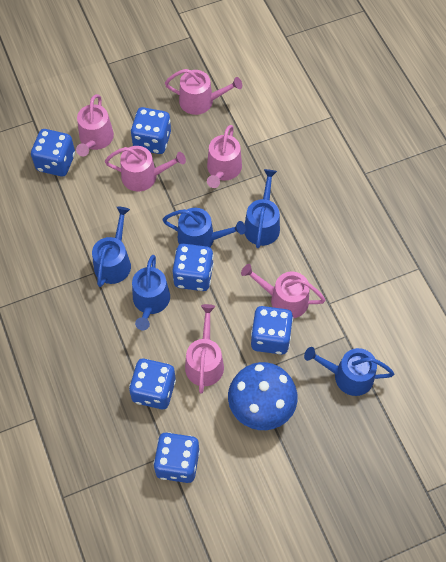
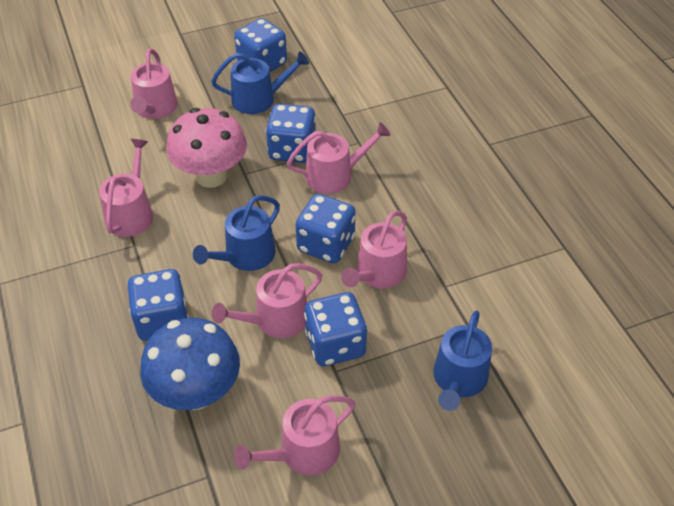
blue dice: [31,129,75,176] [129,359,176,409] [131,107,171,154] [153,432,200,483] [172,243,214,291] [251,306,293,355] = 6 -> [128,269,189,341] [234,18,287,72] [266,104,316,163] [295,194,356,263] [304,292,367,366] = 5
blue watering can: [92,207,131,287] [132,255,170,330] [162,208,246,247] [244,169,280,248] [304,347,394,396] = 5 -> [193,195,280,271] [211,51,309,114] [433,310,492,411] = 3
pink mushroom: none = 0 -> [166,108,247,188] = 1

